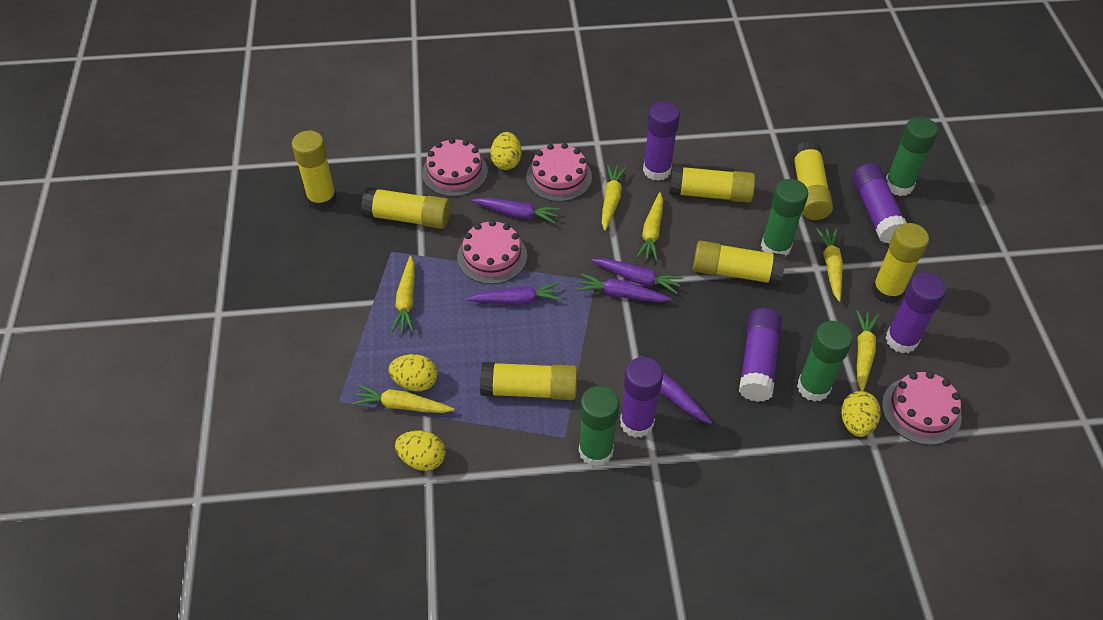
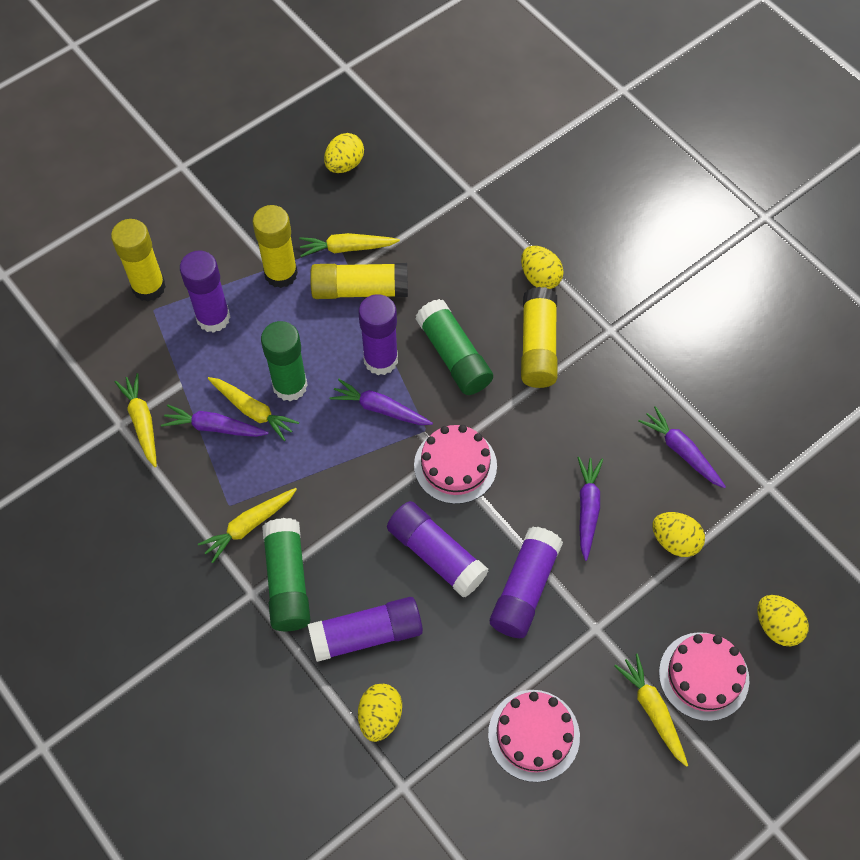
green glue stick: [579,386,619,467] [761,179,808,257] [797,321,853,402] [886,117,938,196] = 4 -> [261,321,308,401] [262,518,311,631] [416,299,493,395] = 3
pink cake: [422,138,488,197] [457,220,527,284] [526,143,592,202] [882,371,962,445] = 4 -> [414,425,497,504] [488,690,580,782] [659,632,749,721] = 3
purple carrot: [466,283,562,305] [472,198,560,224] [577,273,672,302] [591,258,683,294] [641,356,713,424] = 5 -> [161,404,269,437] [329,379,433,425] [578,457,603,561] [638,406,726,488] = 4
yellow carrot: [352,385,455,413] [391,256,415,332] [602,164,627,231] [636,192,663,261] [816,228,843,302] [856,310,879,391] = 6 -> [115,373,157,467] [198,488,297,563] [208,377,299,441] [299,233,400,257] [614,654,688,767] = 5
yellow egg: [389,354,438,391] [395,431,446,471] [490,132,522,170] [841,391,880,437] = 4 -> [324,133,364,173] [358,684,402,742] [521,246,564,289] [652,512,705,557] [757,595,809,646] = 5
yellow glue stick: [292,131,337,210] [361,187,450,229] [480,362,577,400] [669,166,755,203] [693,241,785,285] [792,141,833,220] [872,223,929,303] = 7 -> [111,219,166,302] [253,205,298,288] [310,263,408,299] [521,287,558,388] = 4

